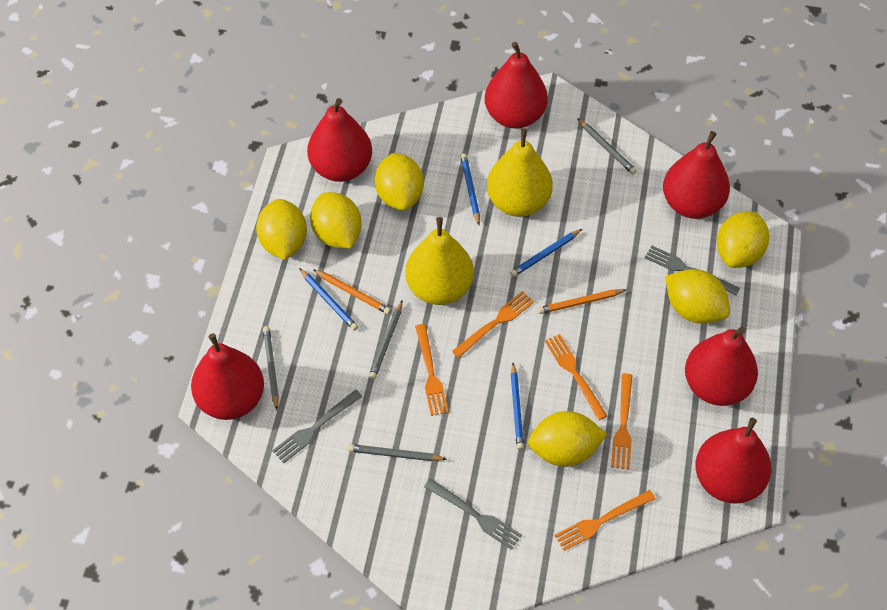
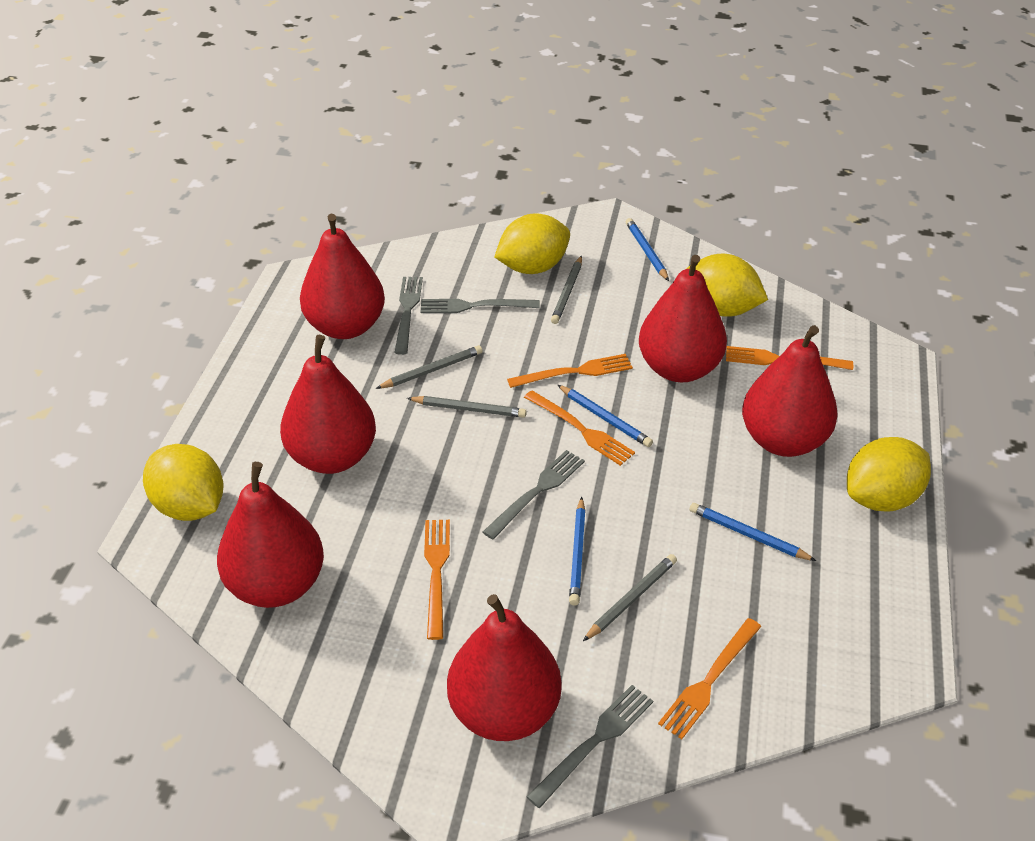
grey fork: [272,390,362,463] [424,479,522,550] [645,246,740,295] = 3 -> [394,277,423,355] [421,299,540,313] [483,450,585,539] [527,685,653,808] = 4
orange pencil: [313,269,391,314] [538,289,626,314] = 2 -> none = 0
yellow lemon: [256,199,307,260] [310,192,362,249] [375,153,424,211] [528,411,607,467] [665,269,730,324] [717,211,769,268] = 6 -> [143,444,223,521] [494,213,570,274] [686,254,768,317] [847,437,931,512] = 4
yellow pear: [406,217,474,305] [487,128,553,217] = 2 -> none = 0

